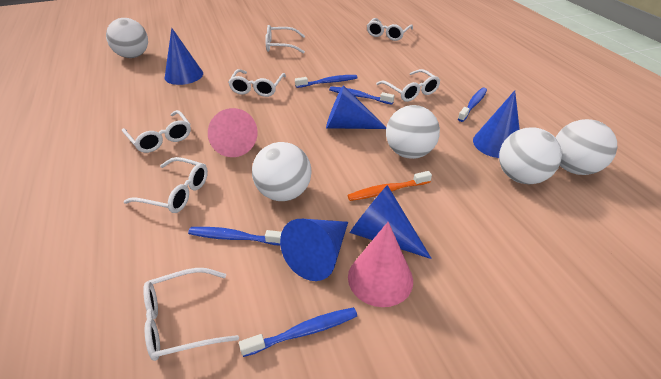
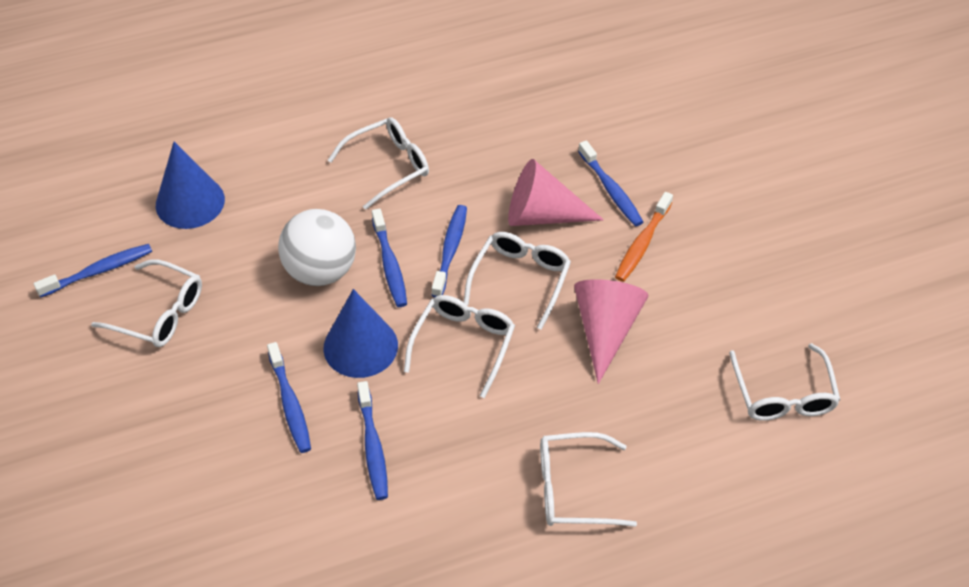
blue cone: [164,28,203,85] [280,219,348,281] [326,85,386,129] [350,185,432,259] [473,90,520,158] = 5 -> [156,142,225,229] [323,289,398,378] = 2
blue toothbrush: [188,227,282,245] [239,307,357,357] [295,75,358,88] [329,86,394,104] [458,88,487,122] = 5 -> [34,244,152,298] [267,342,311,453] [357,381,388,500] [372,208,407,307] [432,205,467,297] [578,140,643,227] = 6
white ball: [106,18,148,58] [252,142,312,201] [386,105,440,159] [499,127,562,184] [556,119,617,175] = 5 -> [278,209,356,286] = 1
white glasses: [122,110,191,153] [124,157,208,213] [143,268,239,361] [228,69,286,97] [265,25,305,54] [367,18,413,41] [376,69,440,102] = 7 -> [91,259,202,347] [328,117,429,210] [404,295,515,398] [464,232,571,330] [540,432,637,527] [729,343,840,421] = 6

